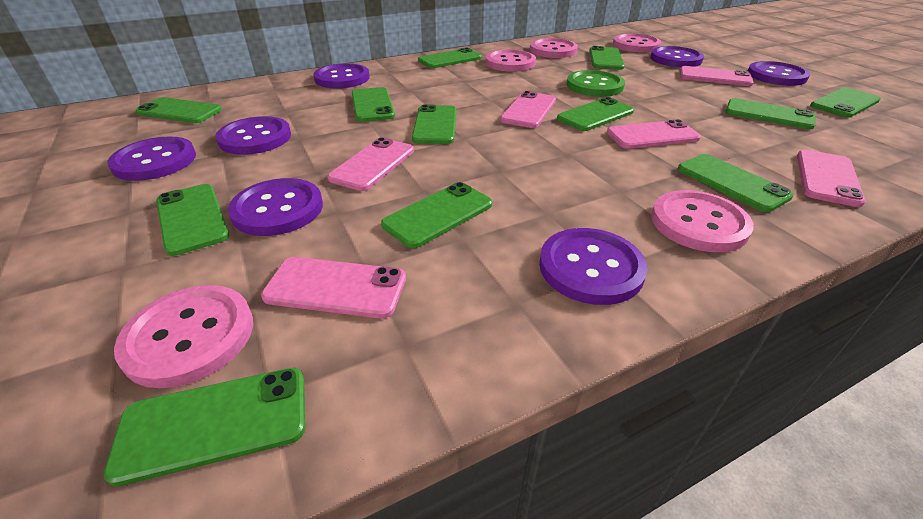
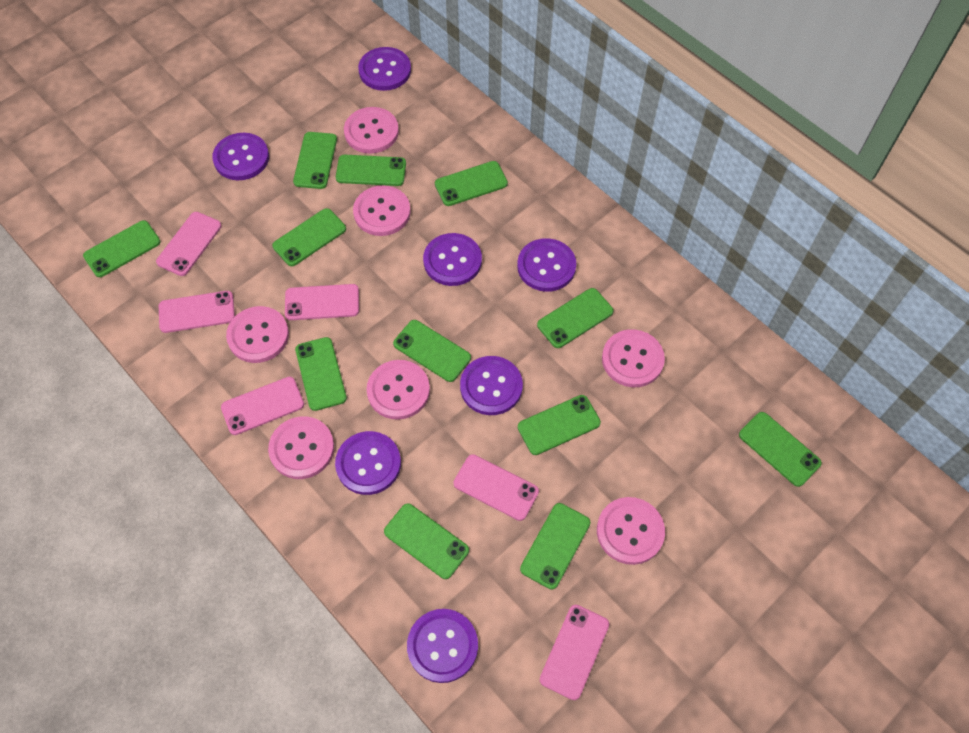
green button: [566,70,625,97] = 1 -> none = 0
pink button: [114,285,253,388] [485,49,536,72] [530,38,578,58] [613,34,661,52] [651,190,754,252] = 5 -> [226,306,289,363] [268,416,334,479] [344,107,399,154] [353,185,411,236] [366,360,430,420] [597,497,665,565] [602,329,665,387] = 7

